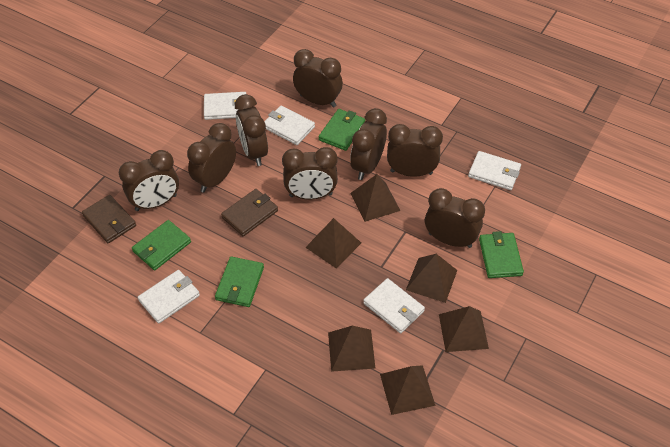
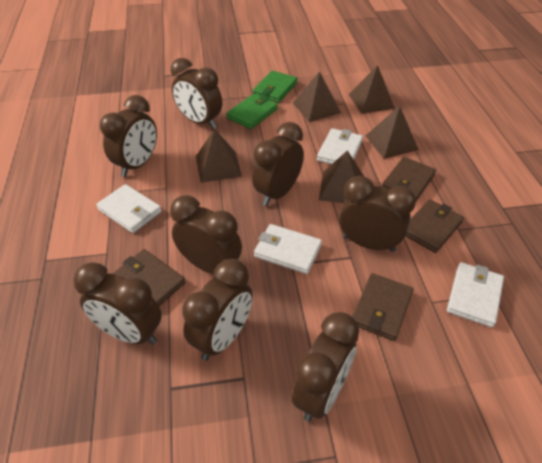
brown pyramid: [305,218,361,269] [328,326,376,372] [351,174,401,222] [380,365,436,415] [406,254,457,303] [439,306,489,352] = 6 -> [196,129,242,183] [293,71,341,122] [319,150,364,203] [349,65,395,114] [366,106,419,159] = 5
brown wallet: [82,195,136,243] [221,189,278,236] = 2 -> [112,249,185,306] [352,273,414,341] [382,157,436,201] [405,199,464,253] = 4
green wallet: [132,220,191,270] [215,256,264,307] [319,109,366,151] [479,231,524,278] = 4 -> [226,94,278,129] [253,71,297,103] = 2
white wallet: [138,270,200,324] [204,92,246,120] [264,106,315,145] [363,278,425,333] [468,151,521,190] = 5 -> [96,184,162,233] [254,224,322,274] [317,128,363,164] [447,262,504,327] = 4

